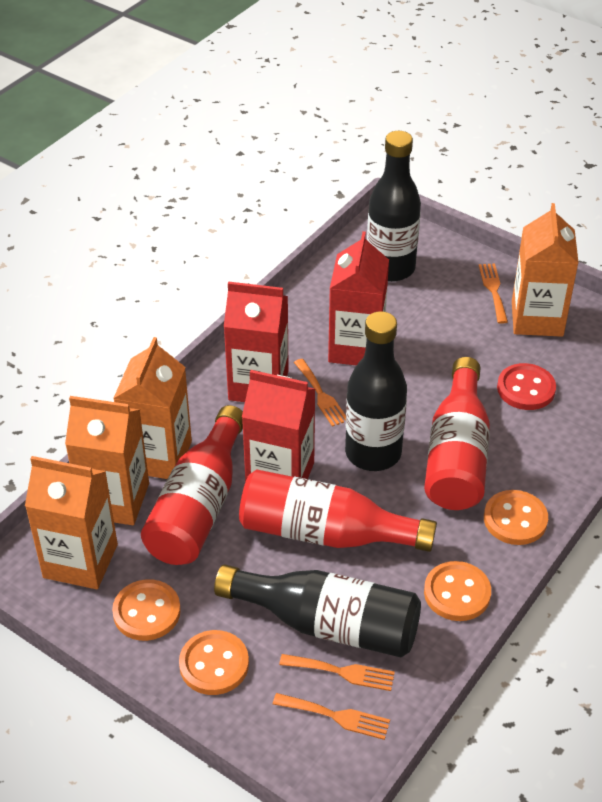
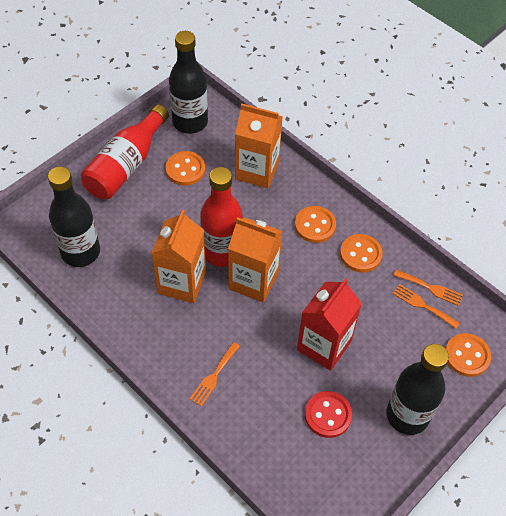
orange carton: [25,456,118,589] [65,396,149,525] [113,337,192,479] [512,203,579,337] = 4 -> [151,210,206,303] [228,217,283,303] [235,104,283,188] = 3
orange fork: [273,693,390,740] [279,654,395,691] [294,359,346,427] [479,264,508,324] = 4 -> [189,342,240,407] [392,284,460,329] [393,270,463,306] = 3
red bottle: [141,405,243,565] [239,469,437,552] [424,357,490,510] = 3 -> [81,104,169,199] [200,167,243,267] = 2
red carton: [224,281,289,402] [242,370,315,482] [328,231,389,365] = 3 -> [297,278,362,371] = 1

